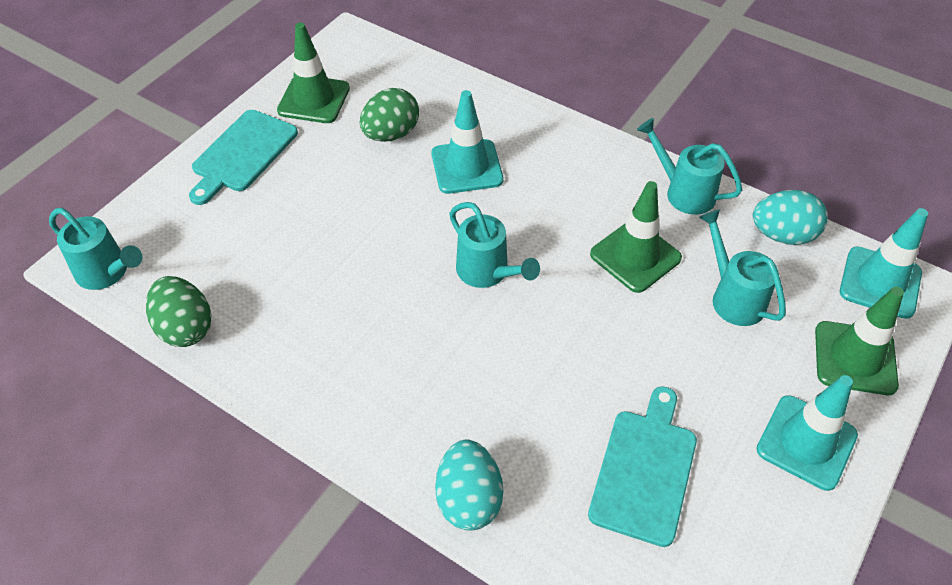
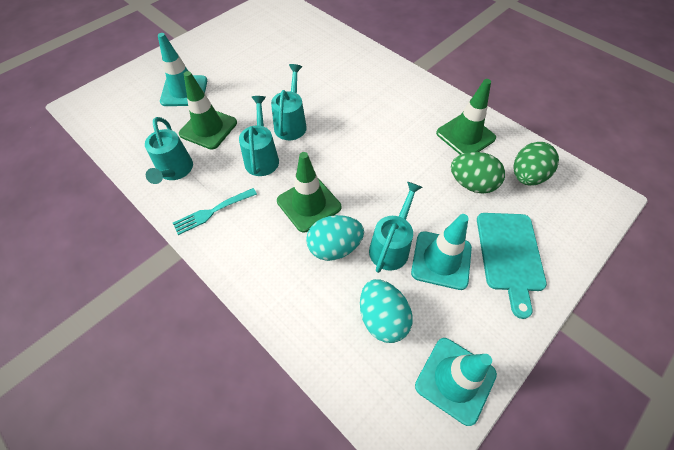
turquoise cutting board: [189,110,298,205] [588,386,697,547] = 2 -> [477,213,547,319] = 1
turquoise fork: none = 0 -> [173,188,257,235] = 1

